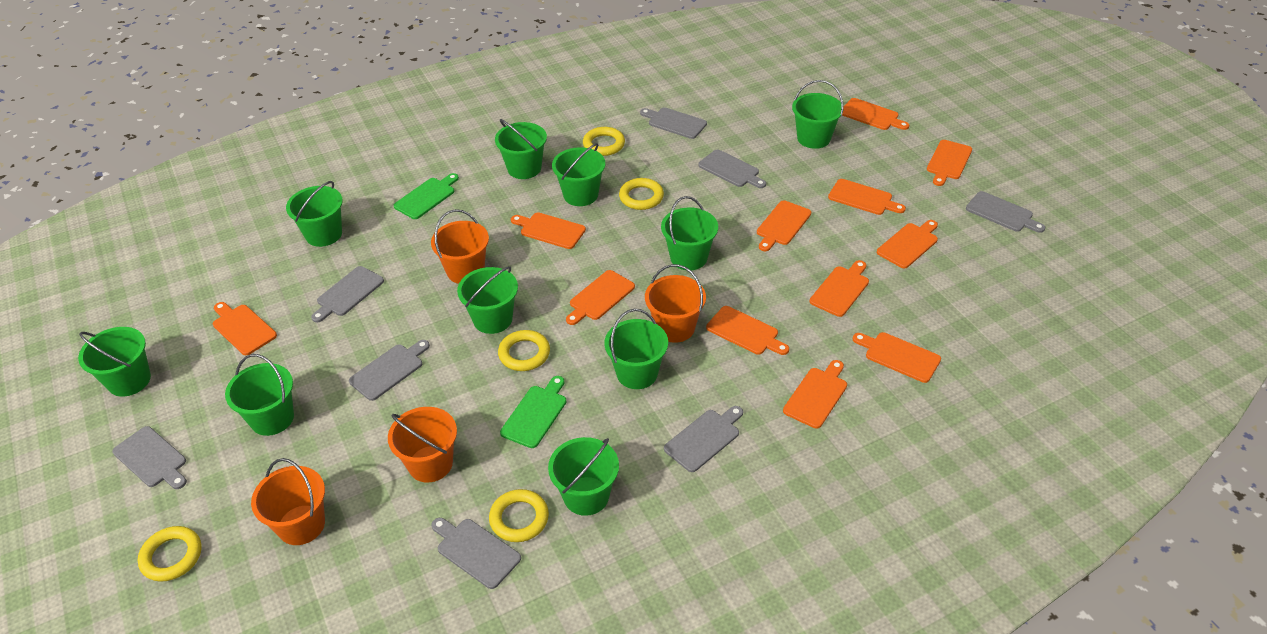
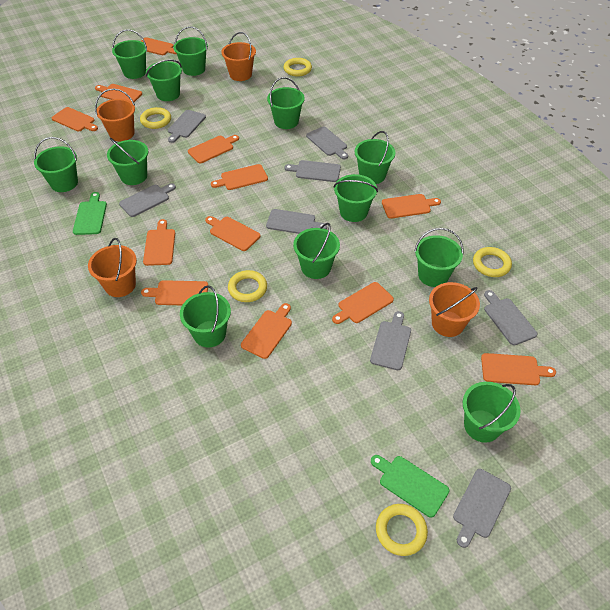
green bucket: [78,327,151,397] [225,354,294,436] [286,181,343,247] [457,266,518,334] [495,119,547,179] [548,437,619,516] [552,143,605,206] [605,309,668,389] [661,196,718,270] [792,80,844,149] = 10 -> [34,137,78,192] [107,138,148,185] [112,29,147,79] [146,59,182,101] [173,27,208,76] [180,285,231,347] [267,77,305,129] [293,223,340,279] [333,174,378,222] [355,131,395,184] [414,228,464,287] [463,382,521,443] = 12

